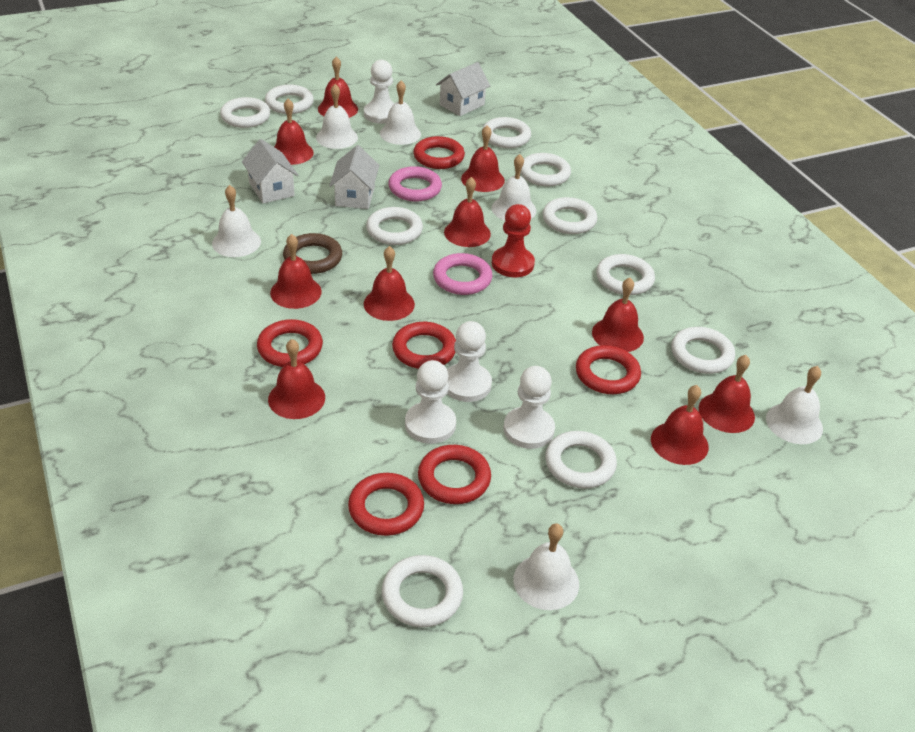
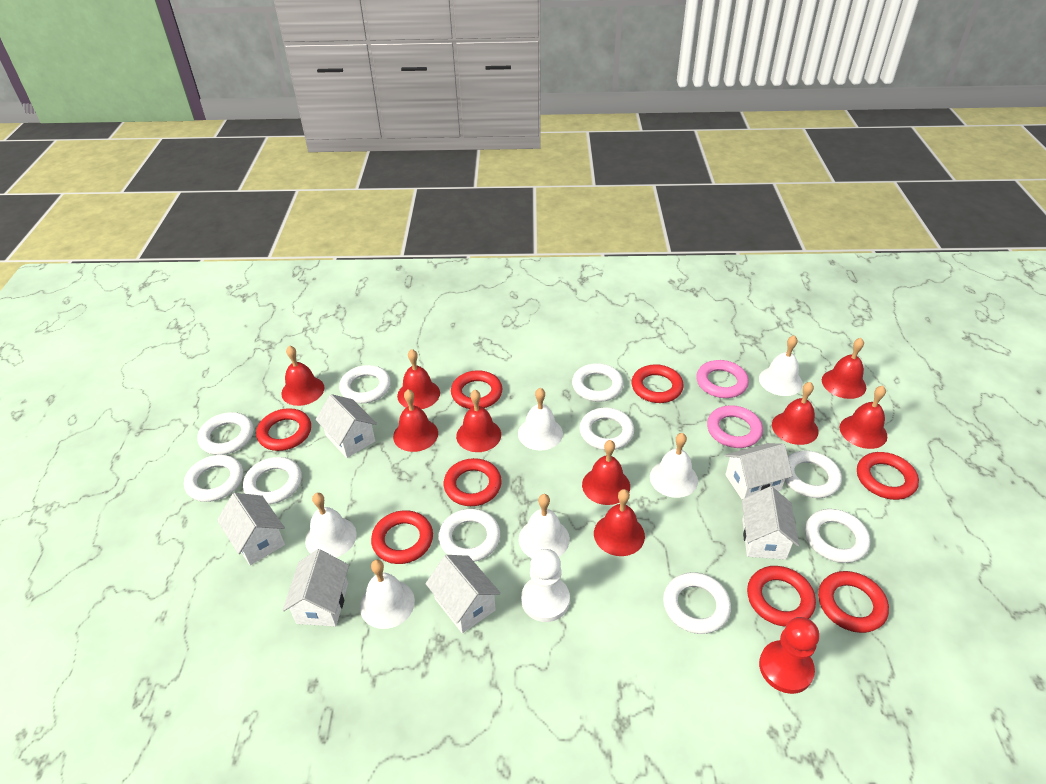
brown ring: [283,233,342,274] = 1 -> none = 0
red bell: [268,339,325,419] [270,234,322,309] [274,99,314,165] [318,56,358,118] [364,246,415,321] [444,177,491,247] [461,125,505,192] [592,278,644,352] [651,385,709,465] [699,355,755,433] = 10 -> [281,345,324,406] [393,389,438,452] [397,349,440,409] [456,390,501,452] [582,440,630,505] [594,489,645,556] [772,382,819,445] [822,338,866,399] [840,386,887,449] = 9
red ring: [257,319,323,367] [348,473,424,536] [392,322,456,369] [413,136,465,169] [418,445,491,504] [576,345,641,394] = 6 -> [256,408,311,451] [371,510,433,564] [444,458,502,506] [451,370,502,409] [632,364,684,403] [747,566,816,627] [818,571,889,633] [857,452,919,500] = 8
white house: [242,139,298,203] [329,145,379,209] [436,62,490,116] = 3 -> [217,493,285,565] [283,549,349,626] [316,394,377,458] [426,555,501,633] [725,443,792,499] [742,486,799,560] = 6
white pawn: [364,60,394,124] [405,360,456,444] [447,321,492,402] [504,366,555,449] = 4 -> [521,549,570,622] = 1

